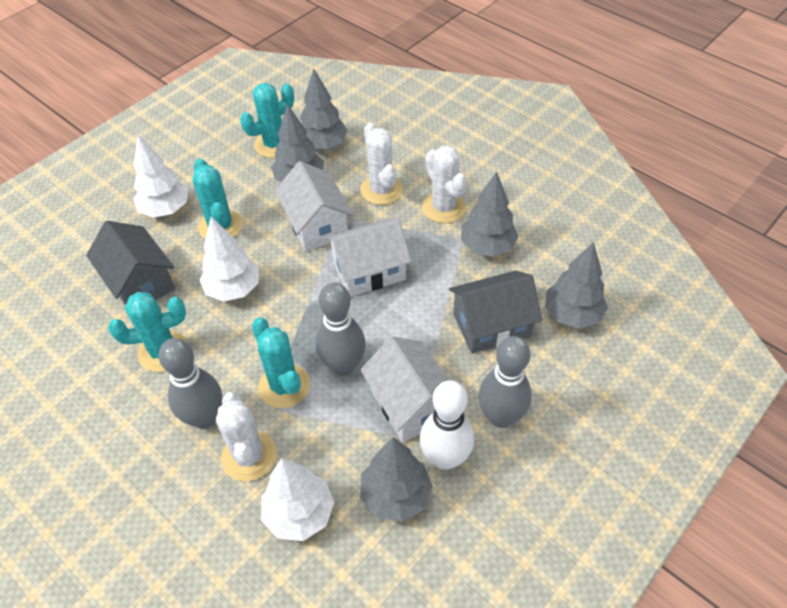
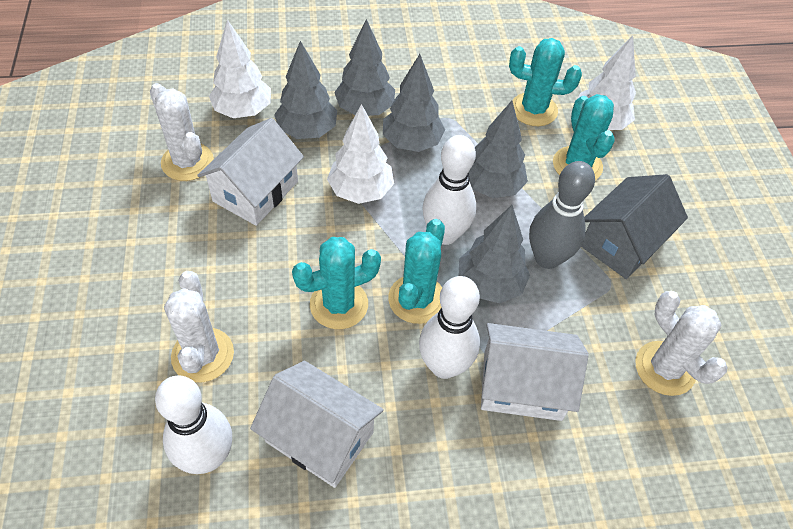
grey bowling pin: [159,338,222,429] [316,282,366,376] [478,336,532,428] = 3 -> [529,161,595,269] = 1
grey house: [86,221,175,306] [449,271,543,354] = 2 -> [581,174,688,279] = 1
white bowling pin: [419,380,474,470] = 1 -> [155,375,232,474] [419,276,480,379] [423,135,476,245] = 3

